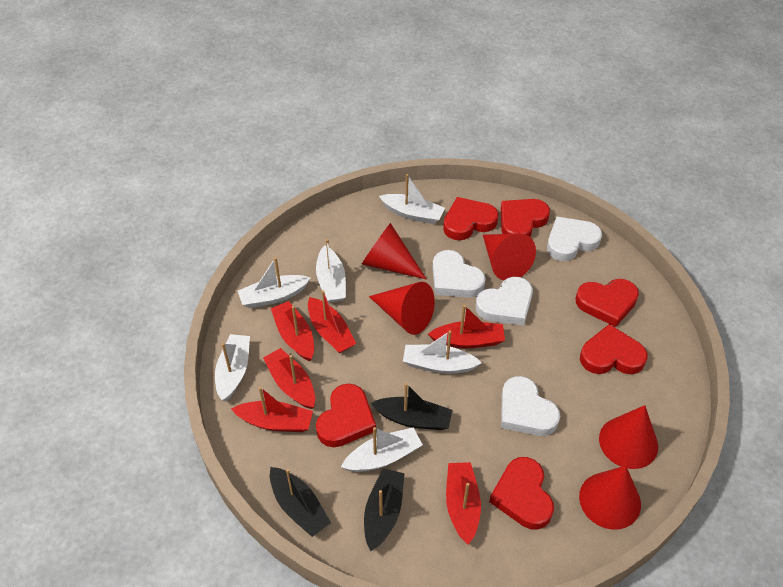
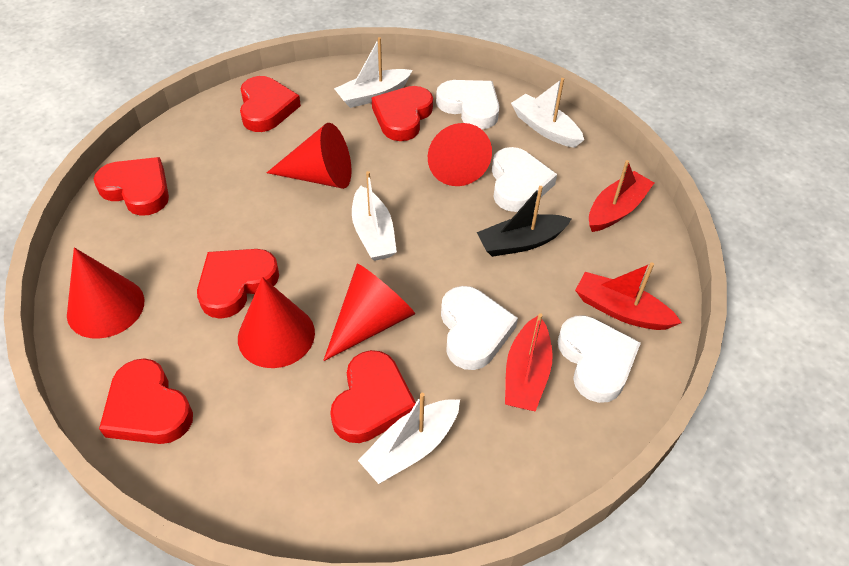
black boat: [270,467,331,537] [364,468,405,551] [371,383,452,430] = 3 -> [477,186,572,257] = 1
red boat: [231,387,313,432] [263,348,315,409] [271,301,314,361] [308,290,356,353] [428,305,505,348] [446,462,481,544] = 6 -> [505,313,553,412] [575,262,682,330] [589,160,654,232] = 3
white boat: [215,334,250,401] [238,257,311,308] [316,239,346,303] [341,427,423,472] [379,174,445,224] [403,330,482,374] = 6 -> [334,37,413,108] [352,171,397,261] [358,393,460,484] [511,78,584,148] = 4

